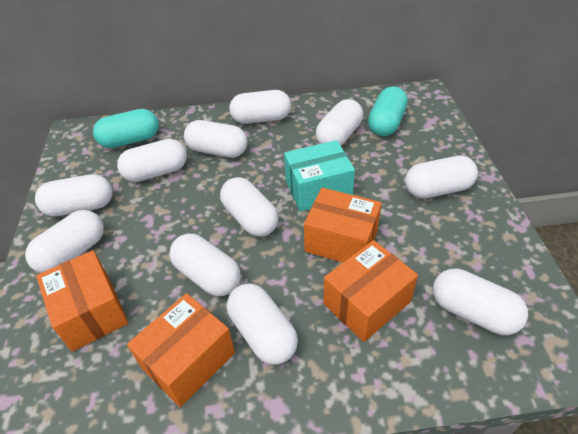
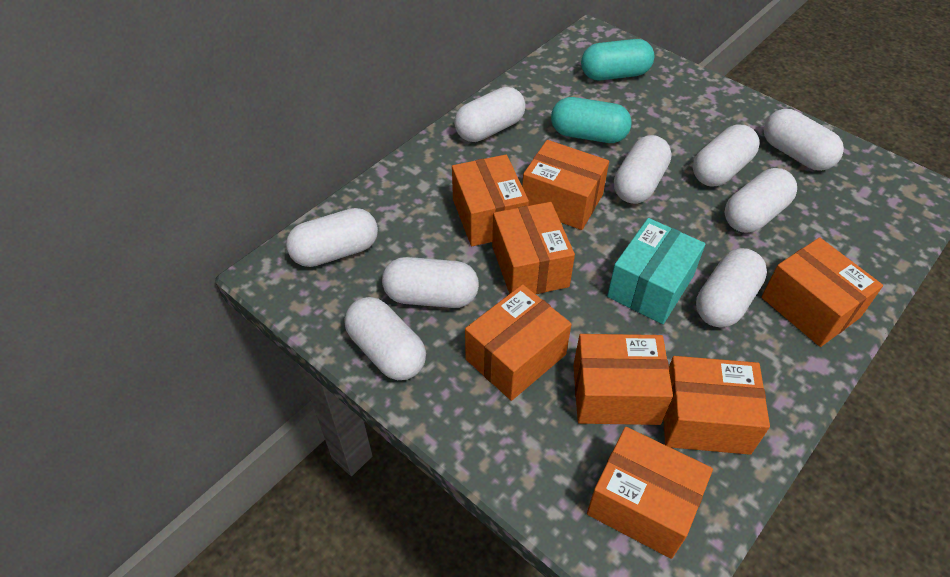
orange box: [36,250,128,352] [127,293,235,407] [304,188,382,263] [323,240,418,342] = 4 -> [452,155,529,246] [465,284,572,401] [492,202,575,294] [522,140,609,230] [573,334,673,425] [587,427,713,559] [663,356,770,455] [762,237,883,347] = 8
white capsule: [25,210,104,273] [35,174,113,216] [117,139,187,182] [169,234,240,296] [184,120,247,158] [220,177,279,237] [227,284,298,365] [230,90,291,124] [316,99,363,146] [405,155,478,198] [433,269,528,335] = 11 -> [286,208,378,267] [344,297,426,380] [382,257,479,308] [454,87,526,142] [614,135,672,204] [693,125,760,187] [696,248,767,328] [725,168,797,233] [764,109,844,171] = 9

